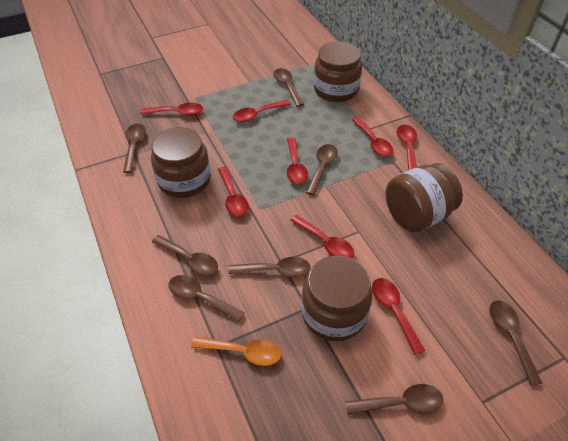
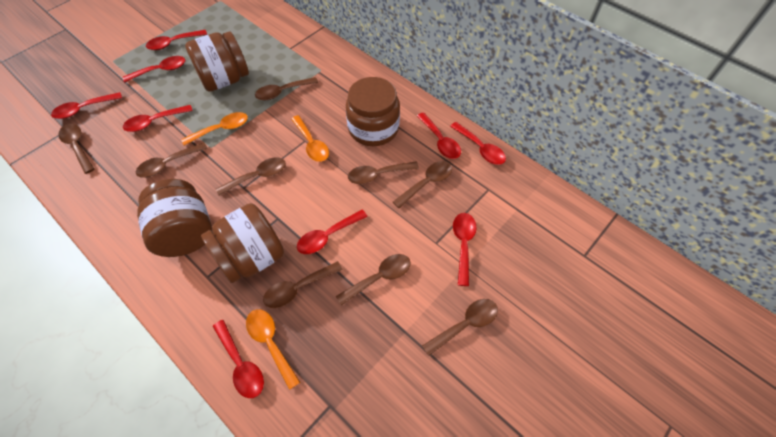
brown spoon: [123,123,146,173] [152,235,218,276] [169,275,245,322] [229,257,311,277] [273,68,304,107] [306,144,338,195] [345,384,443,415] [490,300,542,386] = 8 -> [58,124,94,174] [136,142,208,178] [216,157,286,195] [255,77,318,100] [263,261,343,308] [336,254,410,305] [348,162,419,184] [393,161,452,208] [422,299,498,356] = 9
orange spoon: [191,336,281,366] = 1 -> [181,112,248,146] [246,309,300,390] [291,115,329,162] = 3
red spoon: [140,102,203,116] [218,167,249,216] [233,100,291,122] [287,138,308,184] [290,215,354,259] [352,117,393,157] [372,278,425,355] [397,125,417,170] = 8 -> [51,92,122,119] [123,56,185,82] [123,105,193,132] [146,30,207,50] [213,320,264,398] [297,210,368,254] [417,112,461,159] [450,122,506,165] [453,213,477,286] = 9

